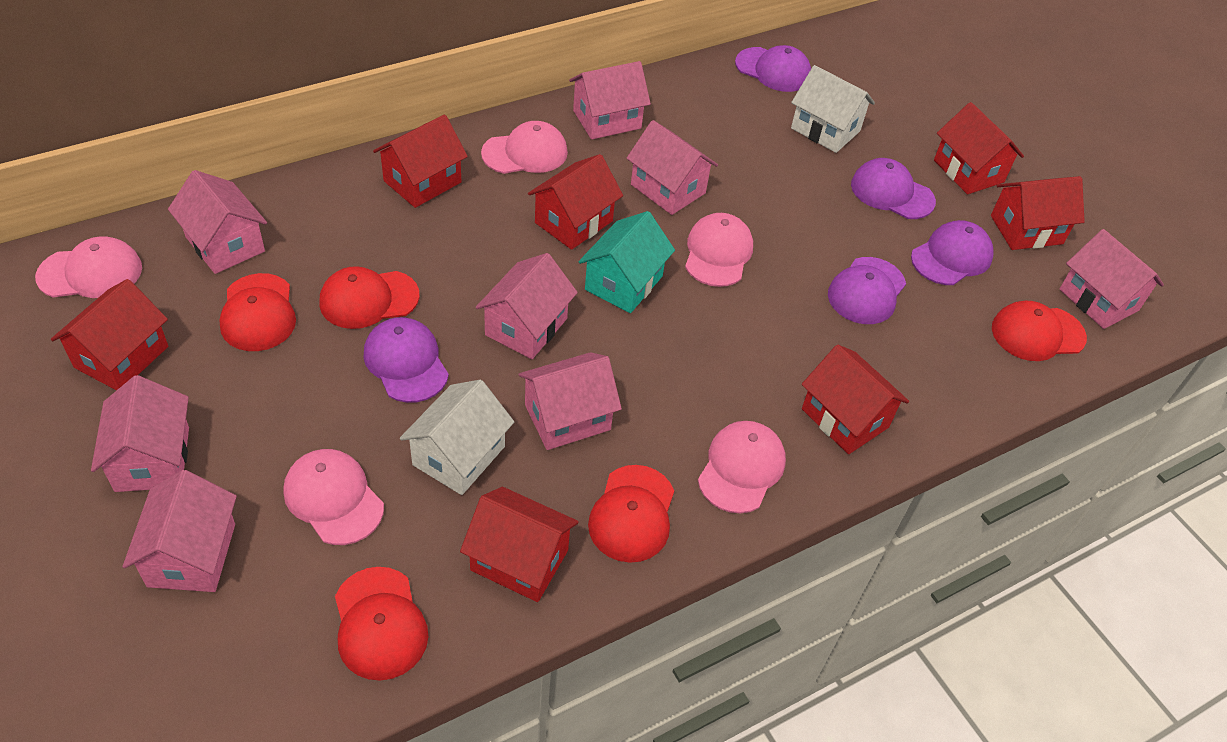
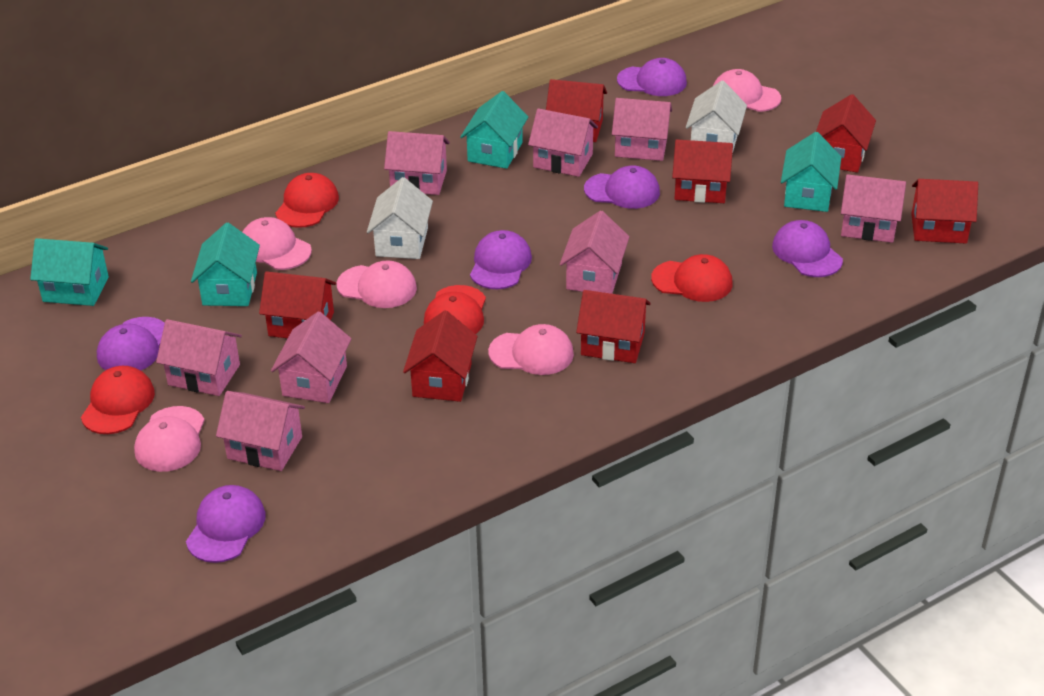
purple cap: [364,317,449,403] [735,45,811,92] [828,257,906,324] [851,158,936,219] [911,220,994,285] = 5 -> [97,317,165,371] [186,485,266,563] [470,230,532,289] [584,165,660,209] [617,58,687,96] [772,220,843,277] = 6
red cap: [219,273,296,351] [319,266,420,329] [335,567,428,681] [588,465,674,563] [992,301,1087,361] = 5 -> [81,366,155,434] [275,173,339,228] [424,285,486,334] [651,254,733,302] = 4
turquoise house: [579,211,675,313] = 1 -> [30,238,109,306] [191,223,260,306] [460,91,528,169] [781,132,841,212] = 4

